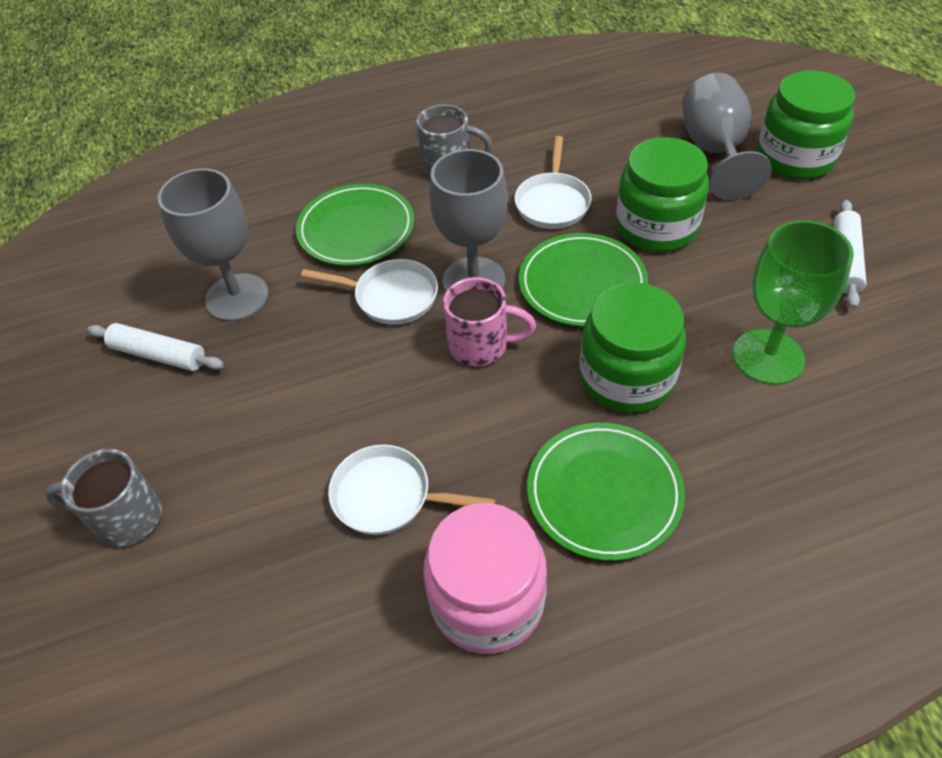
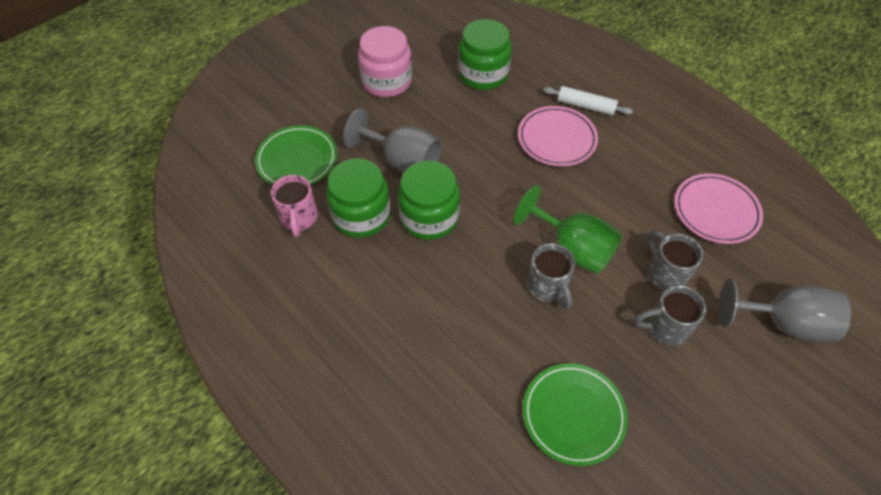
green plate: [296,184,414,266] [519,233,648,327] [527,423,685,561] = 3 -> [255,125,337,185] [523,363,628,466] = 2
grey goblet: [158,168,269,322] [429,149,508,292] [682,73,772,201] = 3 -> [343,108,442,173] [719,279,851,342] = 2
grey mug: [44,449,162,547] [416,104,493,177] = 2 -> [527,243,575,309] [634,285,706,345] [647,230,703,291] = 3
pink plate: none = 0 -> [518,106,598,166] [674,173,763,244] = 2
white pan: [301,259,438,325] [328,445,496,535] [515,136,592,229] = 3 -> none = 0
white rolling pin: [87,323,224,371] [834,200,867,309] = 2 -> [543,86,633,115] = 1

